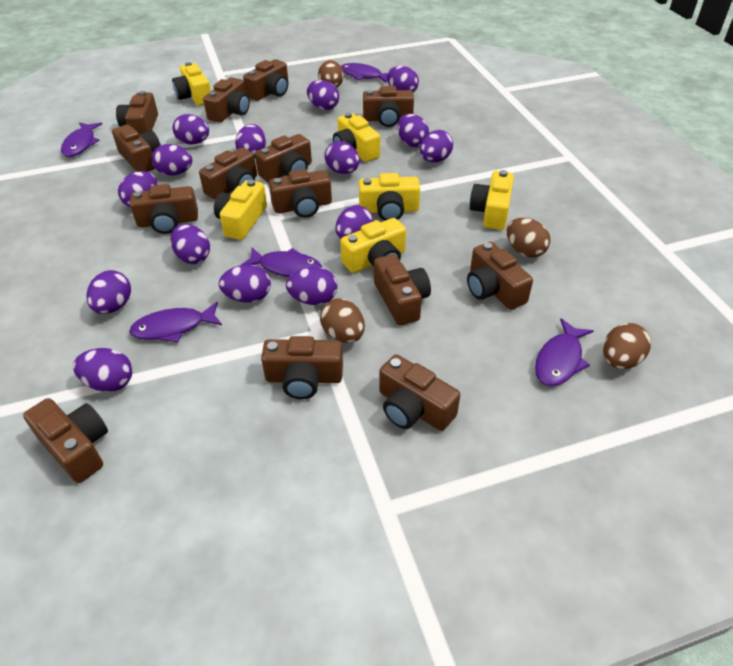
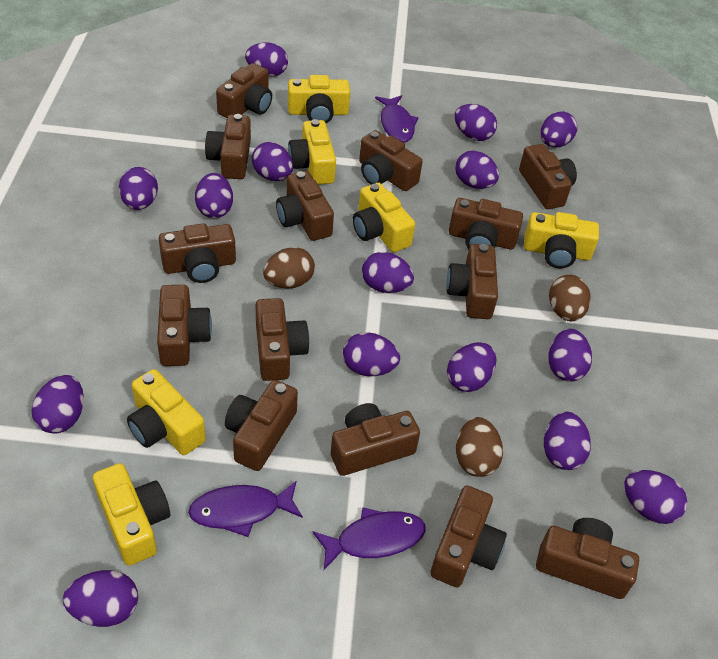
brown egg: [318,60,344,88] [320,298,365,343] [507,218,551,258] [603,323,651,369] = 4 -> [263,247,315,288] [456,417,503,477] [549,275,591,321] = 3
purple fish: [61,122,102,157] [129,302,222,342] [241,248,322,277] [341,63,387,83] [535,318,594,386] = 5 -> [188,481,303,537] [312,507,426,570] [375,95,418,143] = 3

